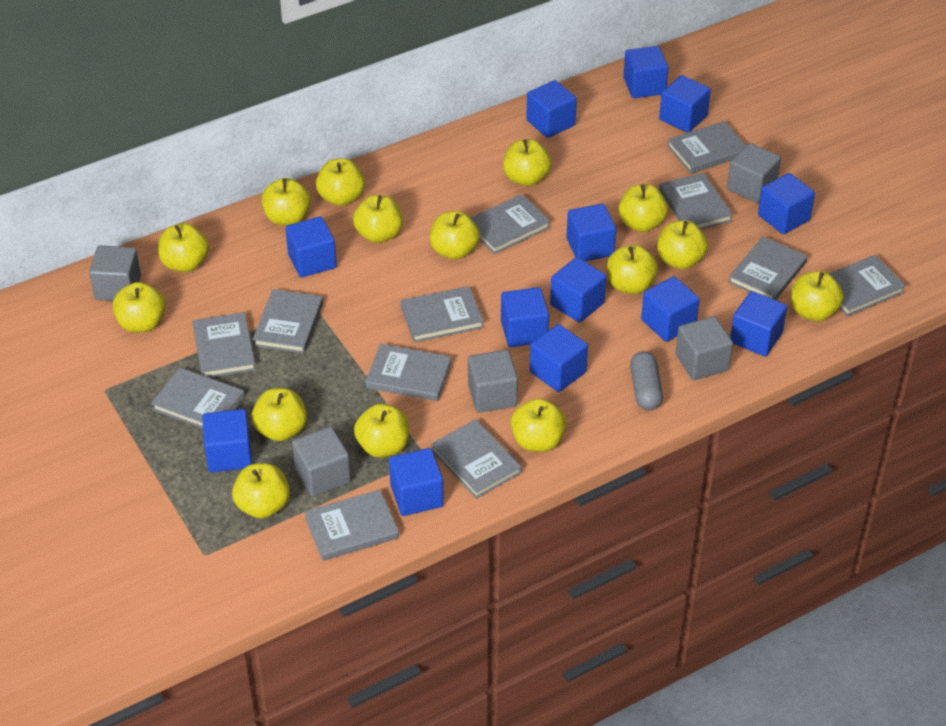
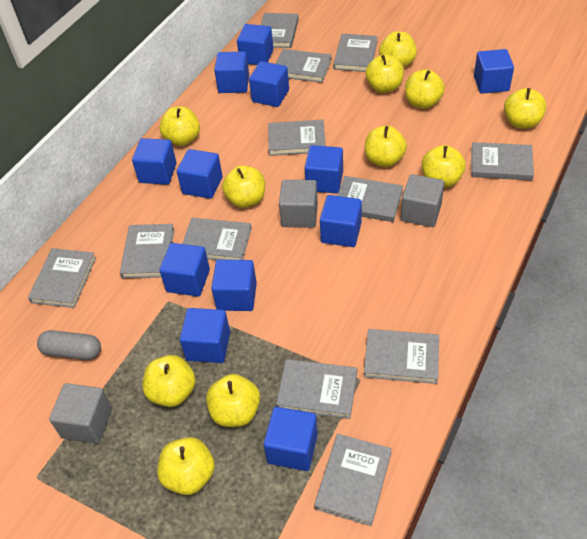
blue cube: [202,409,252,472] [285,216,337,277] [389,448,444,516] [501,287,549,347] [526,80,577,138] [530,324,588,392] [550,257,606,323] [566,204,616,261] [623,46,668,98] [641,276,700,342] [659,75,711,133] [730,291,787,357] [758,173,815,234] = 13 -> [132,138,176,185] [159,243,210,296] [177,149,223,199] [180,308,230,363] [211,260,257,311] [214,52,249,93] [237,24,273,65] [249,61,289,107] [264,407,318,471] [304,145,343,194] [320,195,362,247] [474,49,514,94] = 12
grey cube: [89,246,141,301] [292,427,351,497] [468,350,518,413] [675,316,733,381] [727,143,781,203] = 5 -> [49,383,112,444] [279,180,318,228] [401,174,444,227] = 3
yellow apple: [113,282,166,332] [158,223,209,272] [232,463,290,519] [251,388,307,441] [261,178,311,226] [316,159,365,206] [353,195,402,243] [354,404,409,458] [430,211,480,259] [503,139,551,186] [511,398,566,452] [607,245,658,294] [618,184,668,232] [657,220,708,269] [791,271,844,321] = 15 -> [143,355,196,407] [157,437,215,495] [160,106,200,146] [206,374,260,427] [222,165,265,208] [365,54,404,93] [365,126,407,167] [379,31,417,67] [405,69,445,109] [422,145,466,187] [504,88,547,129] = 11

